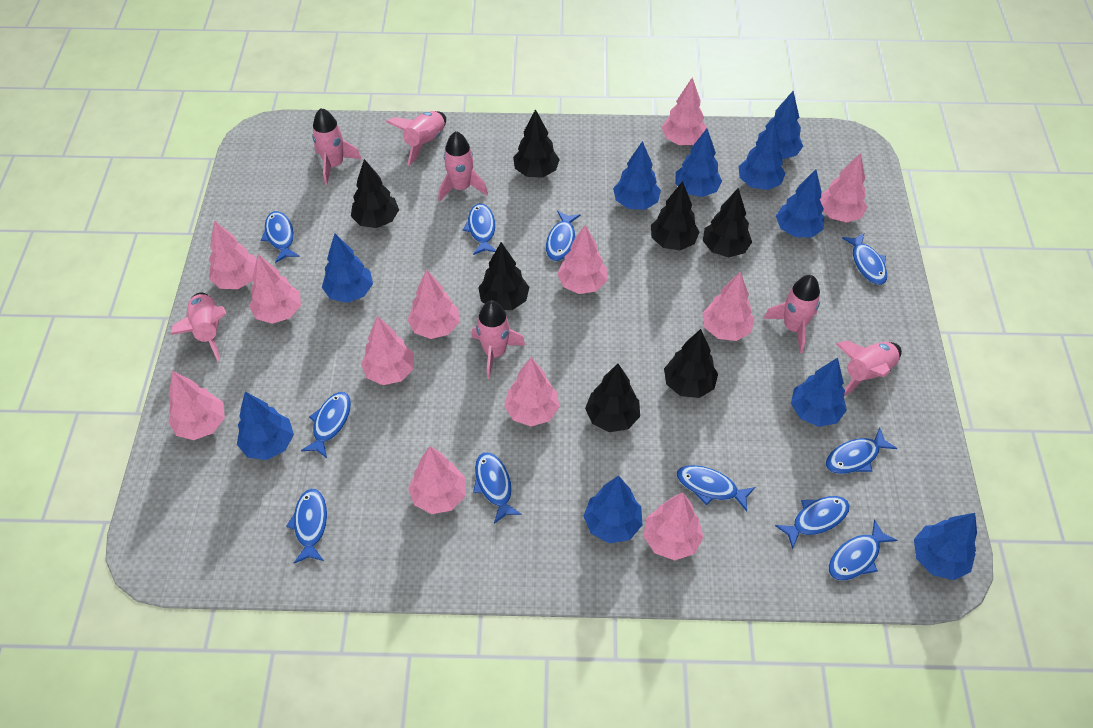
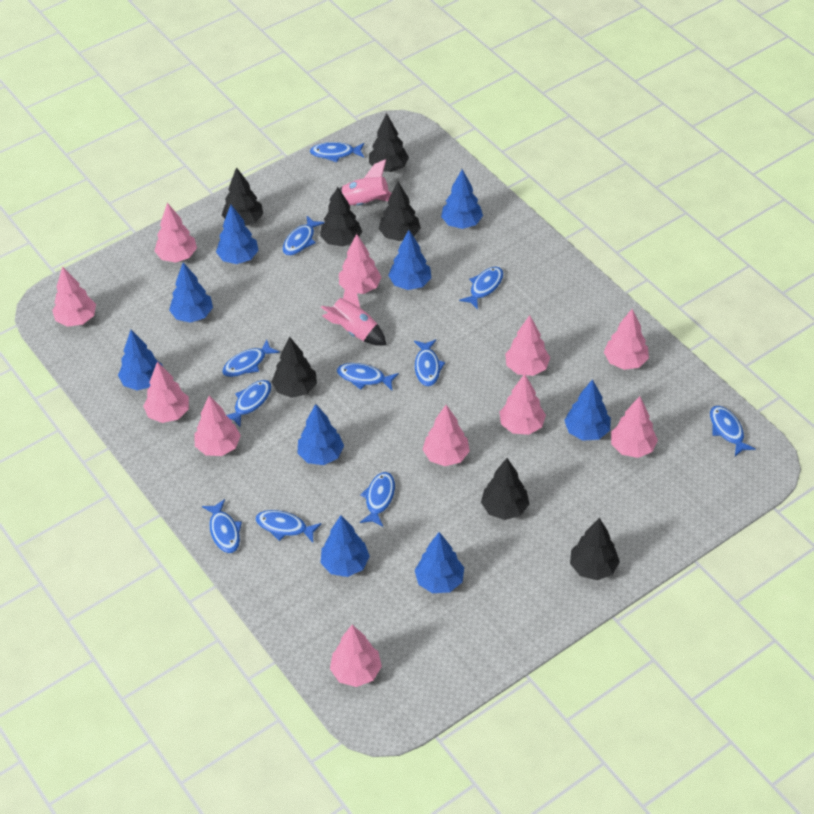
blue tree: [237,392,294,460] [322,234,373,303] [584,476,642,543] [613,141,661,210] [675,129,722,197] [739,122,786,190] [758,91,803,159] [776,169,824,237] [791,358,847,427] [914,513,977,580] = 10 -> [118,330,162,390] [169,262,213,323] [216,205,259,264] [298,404,344,465] [321,515,370,577] [388,230,431,290] [415,532,464,593] [441,169,483,229] [564,379,611,441] = 9
pink rocket: [171,292,226,361] [312,108,362,185] [386,111,446,166] [438,131,488,202] [471,301,525,379] [763,275,820,353] [836,340,902,396] = 7 -> [321,281,386,346] [329,159,391,206] = 2
pink tree: [168,371,225,440] [209,221,256,289] [249,254,301,324] [361,316,414,385] [408,269,459,339] [408,446,466,514] [504,357,559,426] [557,225,607,294] [644,493,704,560] [661,77,707,145] [702,272,755,341] [820,153,867,222] = 12 -> [52,266,96,327] [143,362,189,423] [155,203,197,263] [194,395,241,456] [330,625,382,687] [339,234,381,294] [422,405,470,466] [500,374,546,435] [505,315,550,376] [604,309,649,370] [611,396,658,458] = 11

